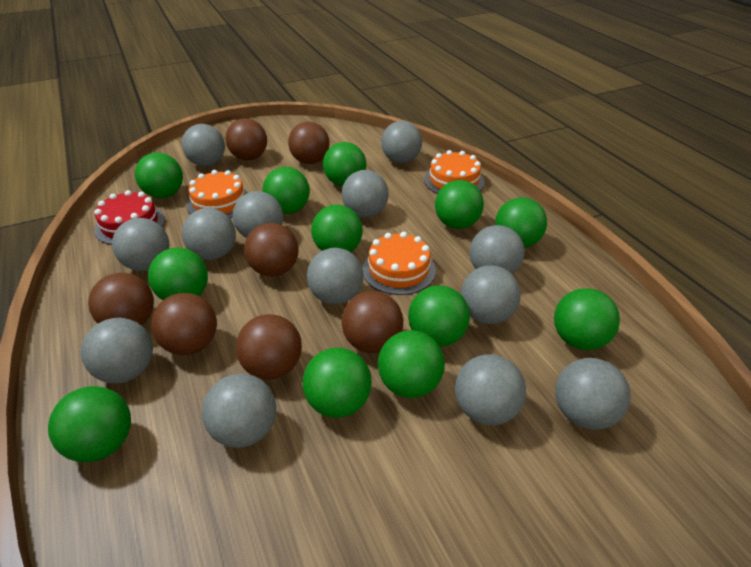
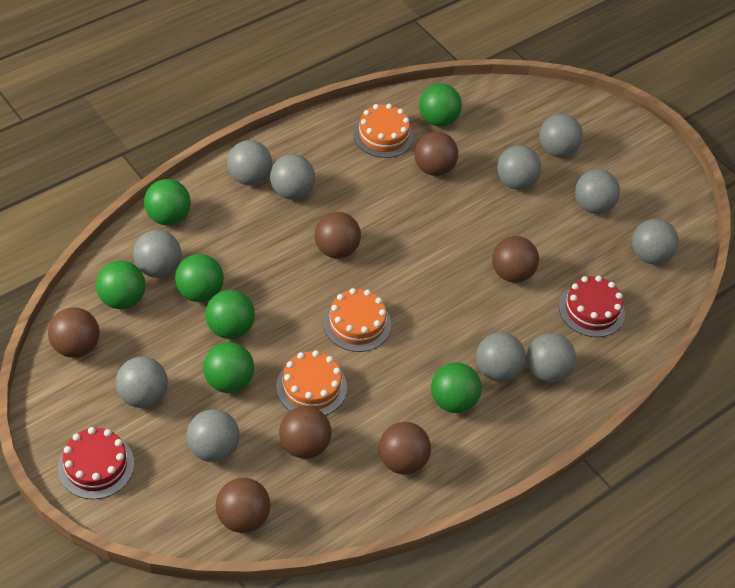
green ball: [48,386,131,462] [135,153,183,198] [148,247,208,300] [263,167,310,214] [302,348,372,418] [311,205,363,252] [323,142,367,186] [378,330,445,398] [408,285,470,347] [435,180,484,229] [495,197,547,248] [554,288,620,350] = 12 -> [96,260,145,309] [144,179,191,225] [175,254,224,302] [203,342,254,393] [205,290,255,339] [419,84,462,127] [431,363,482,413] = 7
grey ball: [81,318,153,383] [112,218,169,271] [182,124,225,166] [182,208,236,260] [202,374,276,448] [233,191,283,238] [307,248,363,304] [342,170,389,217] [381,121,422,163] [455,354,526,425] [461,265,521,324] [470,225,525,274] [555,358,631,429] = 13 -> [116,357,168,408] [133,230,182,278] [187,409,240,462] [227,140,272,185] [270,154,315,200] [476,332,525,382] [497,145,541,190] [526,333,576,382] [539,114,583,157] [575,169,620,214] [632,219,679,264] = 11
red cake: [94,190,165,245] = 1 -> [58,427,134,499] [559,276,625,337] = 2

